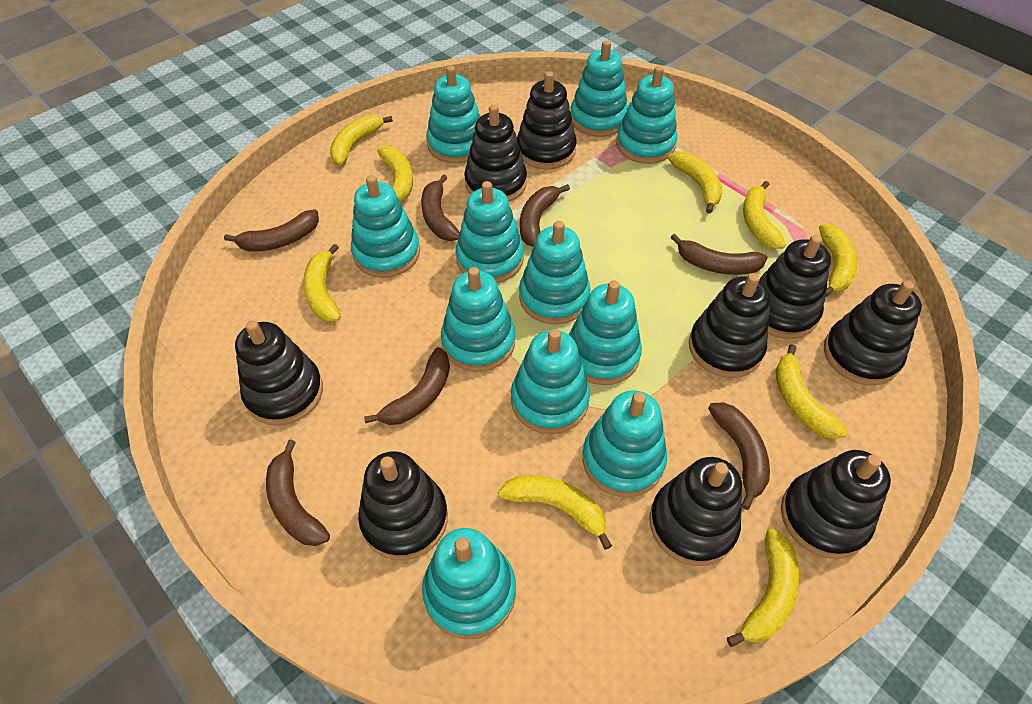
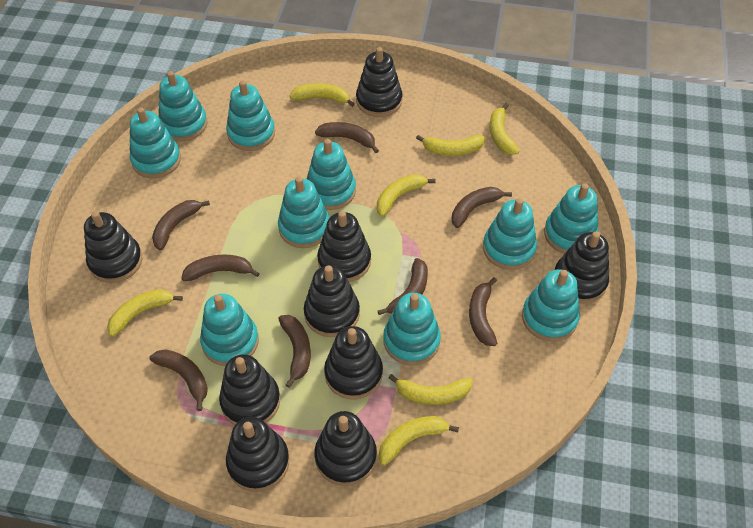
brown banana: [224,210,319,251] [266,439,330,546] [364,347,450,425] [421,174,460,241] [520,184,570,247] [670,234,768,275] [708,402,770,510] = 7 -> [149,349,208,411] [152,200,210,250] [181,255,260,281] [278,315,311,388] [315,122,379,153] [378,258,428,315] [452,187,512,228] [469,277,497,346] = 8
turquoise stacking toy: [351,175,420,278] [422,528,516,639] [426,66,481,163] [441,267,515,372] [456,181,524,283] [511,329,590,434] [519,221,591,325] [568,280,642,385] [571,40,628,137] [582,390,667,497] [616,66,677,164] = 11 -> [130,107,181,178] [158,71,208,142] [200,294,259,366] [226,80,275,151] [278,177,330,248] [307,139,356,210] [383,293,441,365] [483,198,537,270] [522,269,580,342] [544,183,598,254] = 10
yellow banana: [303,244,341,322] [330,115,393,165] [377,146,413,202] [498,475,612,550] [668,151,723,214] [727,529,799,647] [743,181,786,249] [776,344,848,439] [819,224,857,297] = 9 -> [107,289,183,337] [289,84,355,107] [377,174,436,216] [379,416,459,466] [388,374,472,405] [416,135,485,156] [490,103,519,155] = 7

